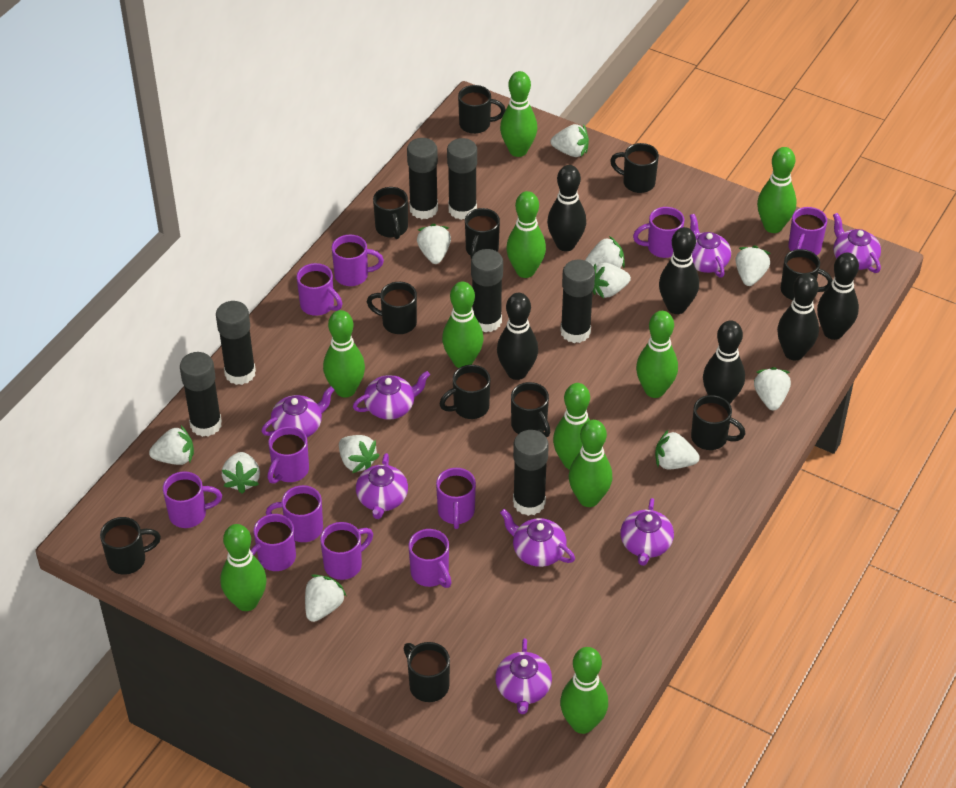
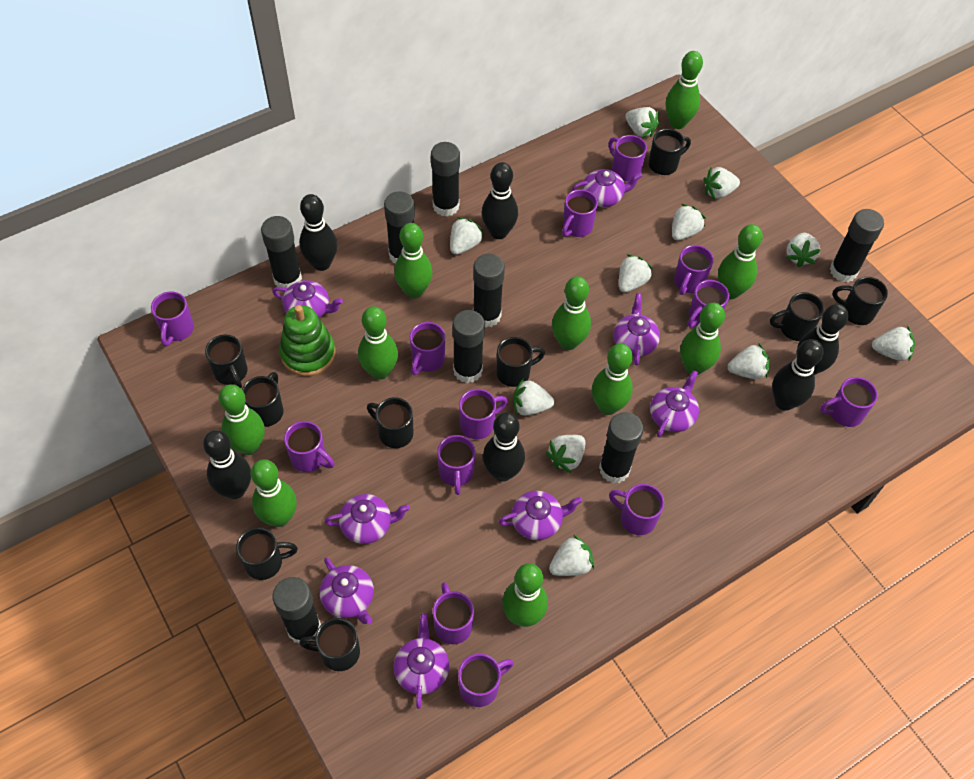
black glue stick: [180,352,222,437] [216,301,256,385] [407,138,438,219] [447,138,477,220] [471,249,503,333] [513,430,549,516] [560,260,595,343] = 7 -> [261,216,302,288] [272,577,321,643] [384,191,415,263] [431,142,460,216] [452,310,485,383] [473,254,505,327] [599,412,643,483] [830,209,884,282] = 8
black mug: [100,517,161,575] [367,282,417,334] [373,187,408,239] [403,642,450,702] [439,365,490,419] [458,85,506,134] [465,208,500,259] [511,382,550,437] [610,143,659,193] [691,395,746,450] [781,249,833,300] = 11 -> [205,335,248,388] [236,527,298,580] [242,372,283,427] [299,618,360,671] [367,397,413,448] [497,337,545,387] [649,129,691,175] [770,292,824,341] [832,277,888,325] = 9
green stacking toy: none = 0 -> [279,305,335,376] = 1
purple mug: [163,471,222,528] [251,514,296,571] [266,485,323,542] [267,426,309,484] [296,263,342,316] [320,522,373,580] [331,234,384,286] [409,529,452,588] [436,468,476,529] [633,207,684,258] [788,207,827,255] = 11 -> [151,291,194,346] [284,421,334,472] [410,322,445,375] [433,582,474,644] [437,435,476,495] [458,653,514,707] [459,389,507,439] [562,189,598,237] [608,135,647,182] [609,484,664,535] [674,245,714,295] [687,280,729,328] [820,377,878,427] = 13

